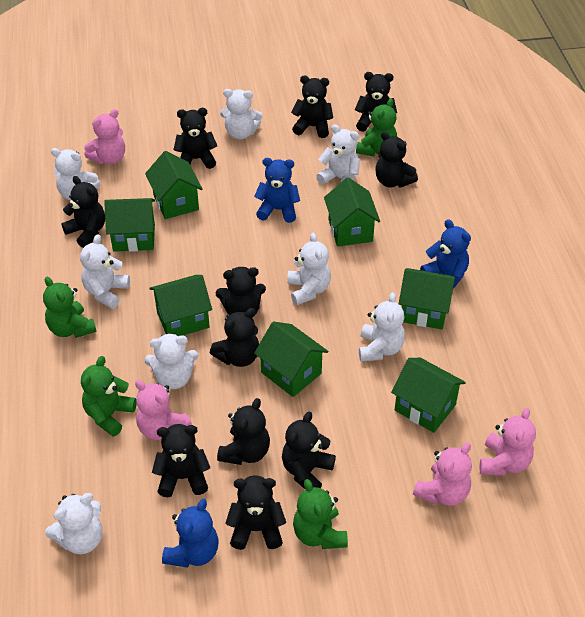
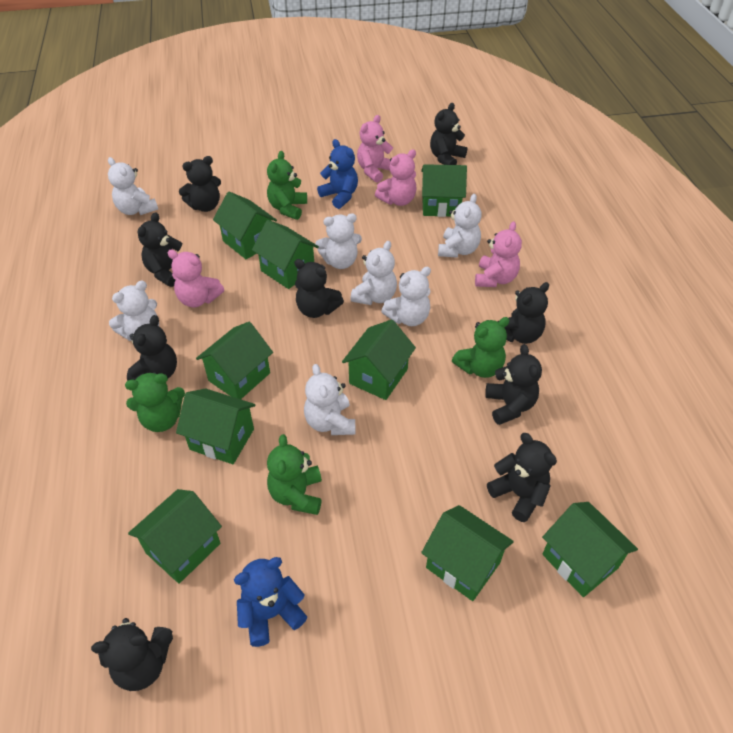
black teddy bear: [61,176,105,248] [152,424,211,497] [173,108,217,169] [210,308,259,367] [216,267,266,318] [217,398,270,465] [225,475,286,550] [282,412,336,489] [291,76,333,138] [355,72,397,132] [375,131,418,187] = 11 -> [91,618,173,691] [127,315,177,381] [137,212,182,287] [179,156,221,212] [294,259,344,318] [430,103,467,165] [485,344,542,425] [487,433,557,522] [497,282,549,344] = 9
blue teddy bear: [162,499,219,568] [254,158,300,223] [420,219,471,289] = 3 -> [234,557,307,647] [317,139,358,209] = 2
green house: [104,198,155,252] [145,151,203,219] [149,275,212,336] [254,321,328,397] [324,177,380,247] [391,358,466,433] [399,268,455,329] = 7 -> [128,489,222,584] [176,389,255,464] [196,322,273,399] [213,192,277,259] [252,220,319,289] [342,319,416,400] [421,164,467,217] [421,505,514,601] [542,502,638,597] = 9
white teddy bear: [45,493,102,554] [51,148,101,200] [80,234,130,309] [144,333,198,389] [220,89,262,139] [287,232,331,305] [316,124,360,184] [359,292,405,361] = 8 -> [108,157,158,215] [109,281,159,341] [304,364,355,435] [315,213,362,269] [350,241,397,305] [381,267,431,326] [438,194,482,258] = 7

